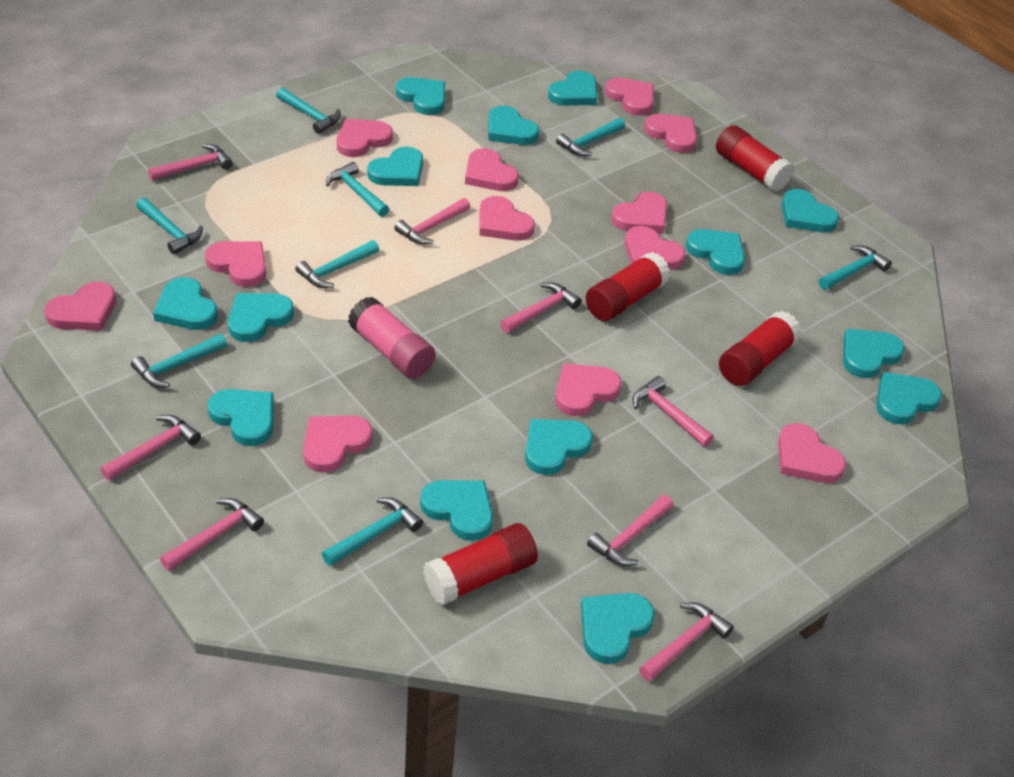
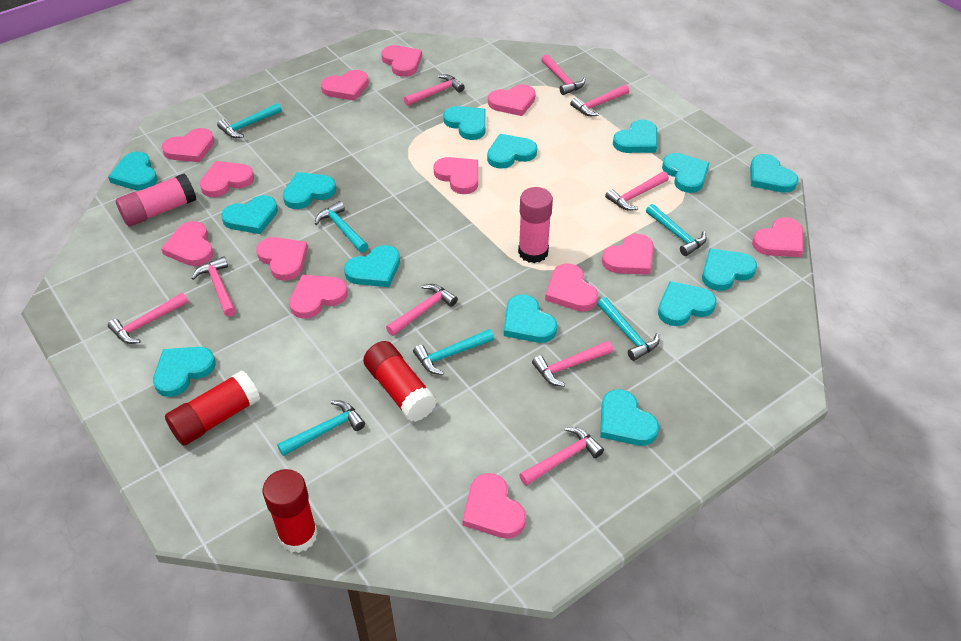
pink glue stick: [348,297,435,379] = 1 -> [116,173,196,226] [518,187,553,263] = 2
pink hammer: [101,415,201,481] [148,144,233,181] [160,498,264,571] [394,198,470,244] [500,282,581,333] [587,495,674,566] [632,376,714,447] [639,602,734,681] = 8 -> [108,293,188,344] [191,256,236,317] [386,284,458,336] [404,74,465,106] [519,427,604,486] [532,341,613,387] [541,54,585,95] [570,84,629,116] [605,171,669,211] = 9
pink heart: [44,282,116,331] [205,241,266,287] [303,415,373,473] [337,118,393,157] [465,148,519,191] [480,196,535,241] [555,363,622,416] [605,77,654,116] [611,192,667,233] [625,226,685,270] [644,114,697,153] [778,423,846,483] = 12 -> [161,221,213,266] [162,128,214,162] [200,161,254,197] [256,237,308,281] [289,275,348,319] [321,70,369,101] [381,45,422,77] [433,157,478,194] [462,473,526,539] [488,84,536,116] [545,263,598,311] [602,234,654,275] [752,217,803,257] = 13
red glue stick: [423,523,538,605] [586,252,670,321] [716,125,794,192] [719,311,802,386] = 4 -> [165,370,260,446] [263,469,318,553] [363,341,437,422] = 3
turquoise hammer: [131,334,227,387] [136,198,203,254] [276,88,341,134] [295,240,379,288] [322,498,423,566] [326,162,389,217] [556,118,625,156] [819,246,892,290] = 8 -> [217,103,282,138] [277,400,365,456] [315,201,368,253] [413,329,494,375] [597,297,659,361] [646,204,707,256] = 6

